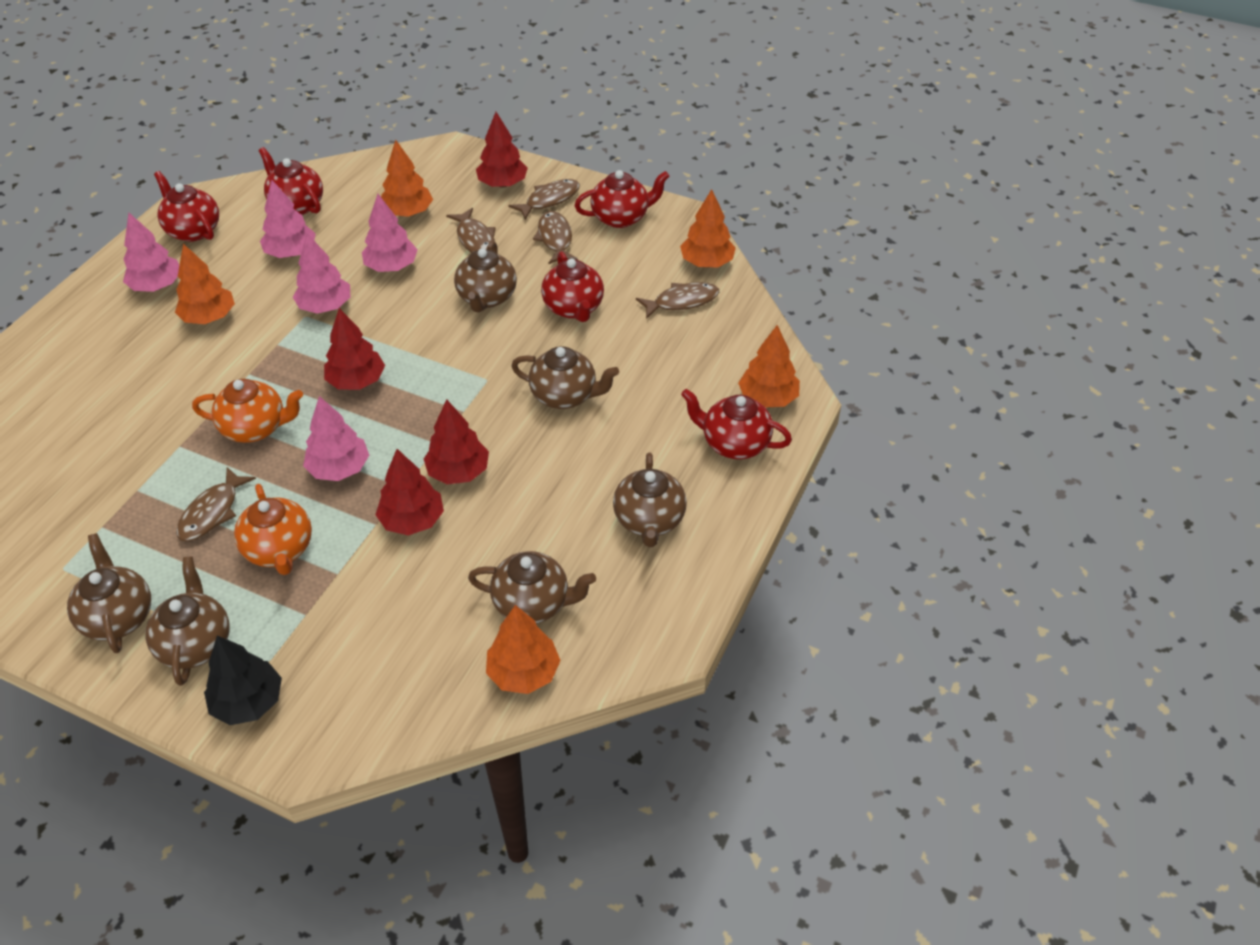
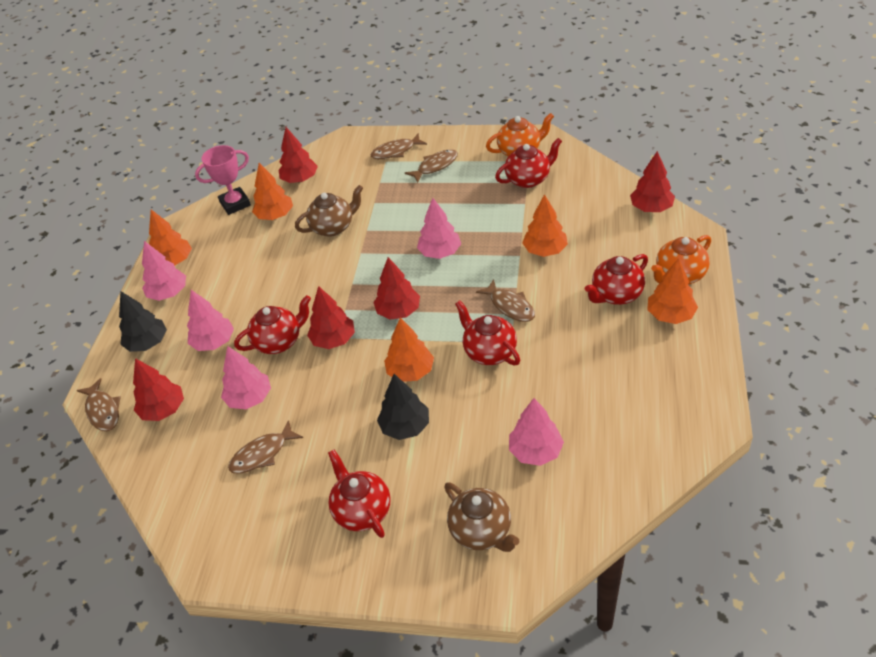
black tree: [204,636,282,725] = 1 -> [119,291,167,352] [377,374,429,440] = 2
brown teapot: [67,533,151,653] [145,556,230,686] [454,241,517,312] [468,551,596,624] [511,346,619,409] [613,453,687,547] = 6 -> [295,185,363,237] [444,482,519,552] = 2
pink trophy: none = 0 -> [195,145,251,215] = 1
red tree: [324,308,385,390] [375,449,444,535] [424,399,489,484] [476,112,528,188] = 4 -> [133,358,184,421] [279,127,318,183] [307,286,355,349] [373,257,420,320] [630,151,675,212] = 5

